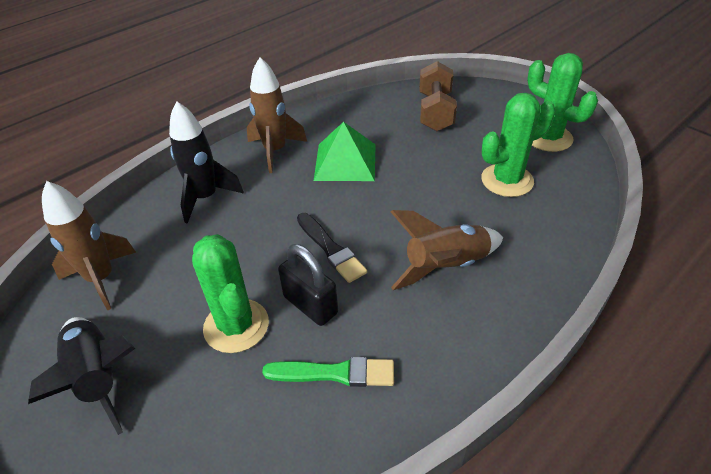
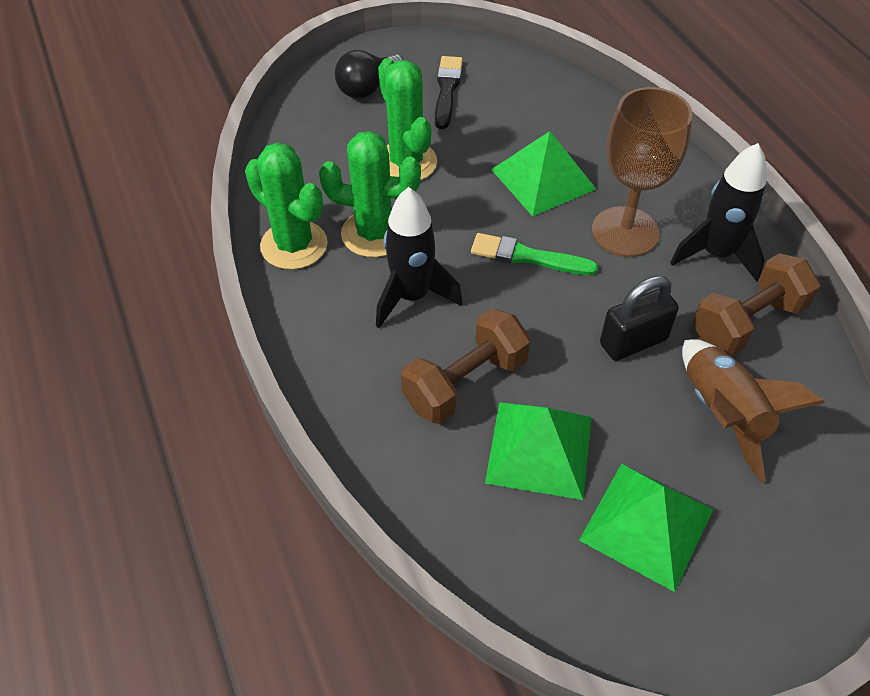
black light bulb: none = 0 -> [335,50,404,99] = 1
brown dumbbell: [419,61,457,131] = 1 -> [401,308,531,424] [693,253,820,356] = 2
brown goblet: none = 0 -> [592,87,693,257] = 1
brown rocket: [42,181,136,311] [247,57,307,173] [391,210,503,290] = 3 -> [682,339,825,482] = 1
green pyramid: [314,122,376,181] = 1 -> [485,402,592,500] [491,131,596,216] [579,463,713,592] = 3

